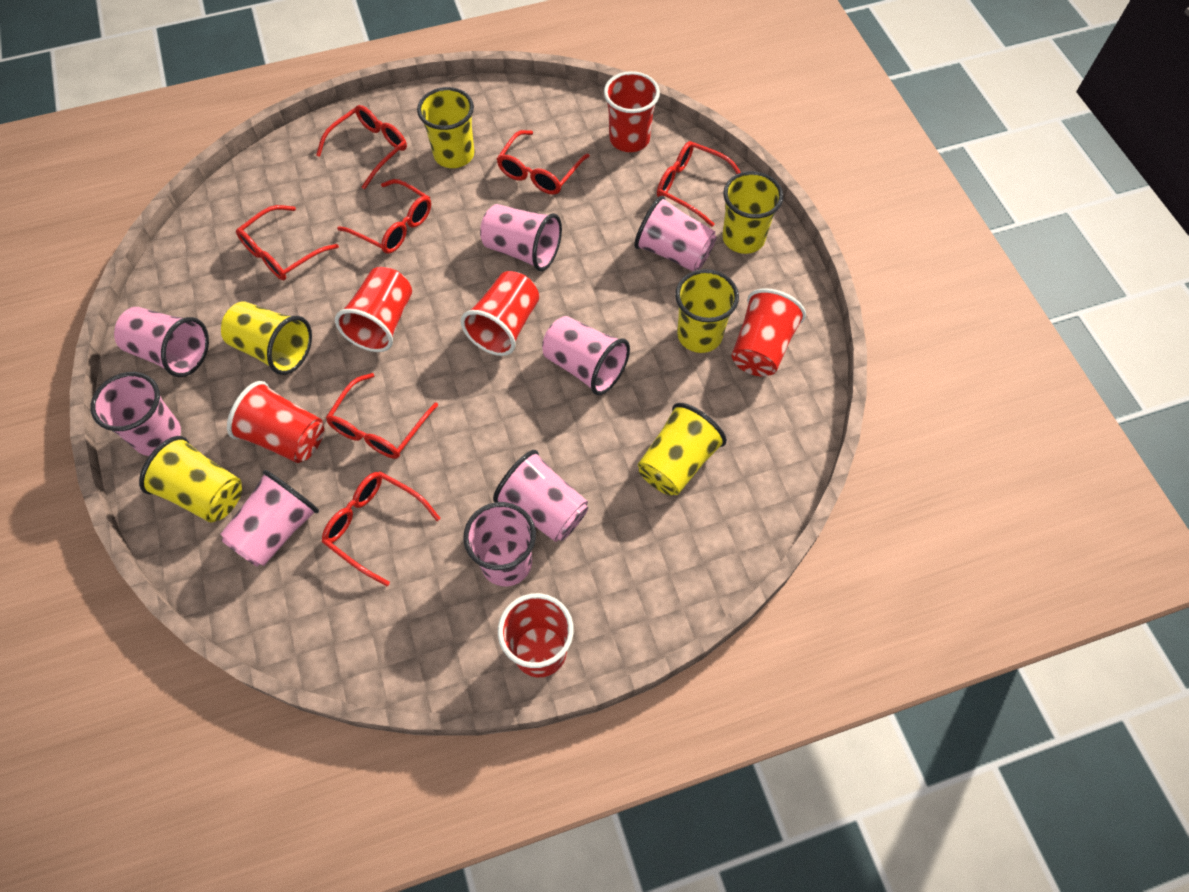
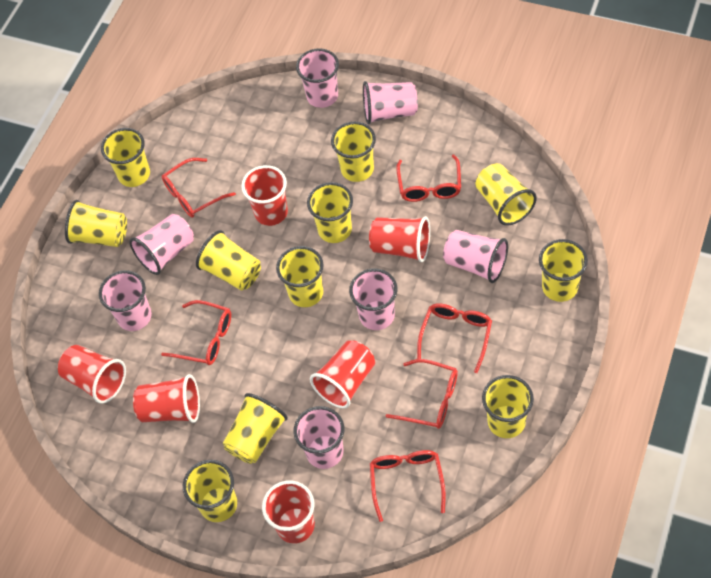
pink cup: [90,372,181,456] [114,307,209,377] [220,470,319,567] [463,502,536,586] [480,204,562,271] [493,450,588,542] [542,316,630,395] [634,196,717,271] = 8 -> [99,270,152,331] [129,214,194,275] [294,406,344,469] [296,48,339,108] [349,268,397,330] [363,81,418,124] [443,230,508,283] = 7
red glasses: [236,205,339,280] [316,105,407,189] [322,471,440,586] [326,373,438,459] [337,179,431,254] [497,130,590,195] [657,141,741,227] = 7 -> [161,300,231,365] [162,158,236,218] [370,450,446,522] [386,359,458,429] [396,155,461,202] [417,303,492,373] = 6
yellow cup: [139,436,242,522] [221,301,312,375] [417,87,474,168] [638,403,727,496] [675,269,739,353] [722,171,783,254] = 6 -> [65,200,127,247] [101,128,150,187] [183,460,237,522] [196,230,261,291] [223,393,288,464] [276,246,324,307] [307,182,353,243] [331,121,376,182] [475,163,537,226] [482,375,534,438] [539,239,588,302] = 11

